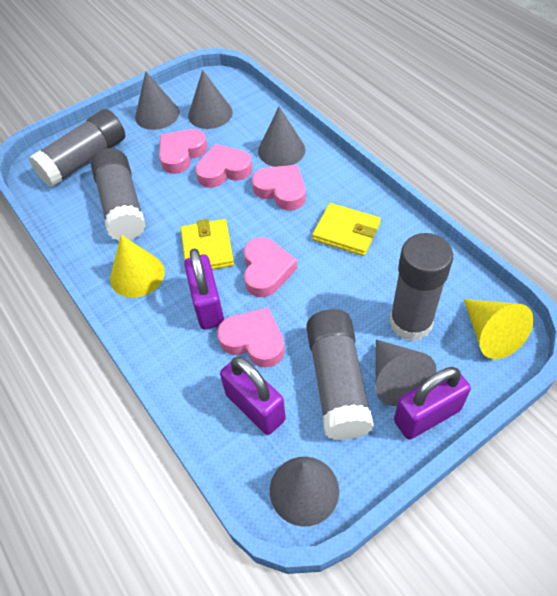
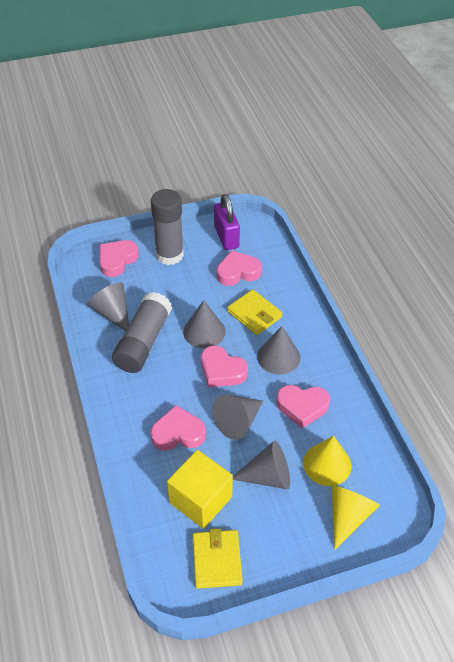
grey glue stick: [29,109,125,187] [91,148,146,241] [306,309,374,440] [389,233,453,341] = 4 -> [112,292,172,373] [151,189,184,265] = 2
purple padlock: [184,248,224,329] [220,357,286,435] [394,367,471,440] = 3 -> [214,194,240,250] = 1
yellow cube: none = 0 -> [167,450,233,529] = 1

